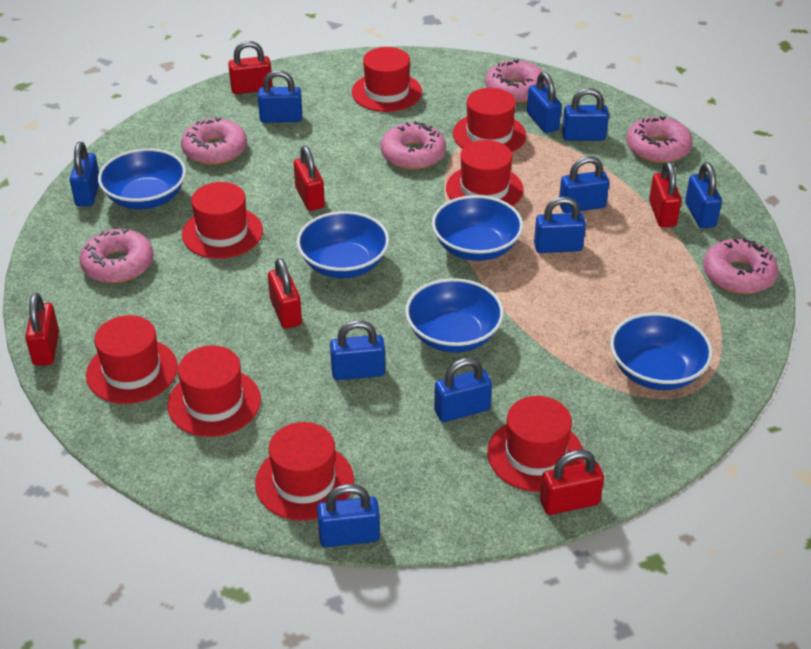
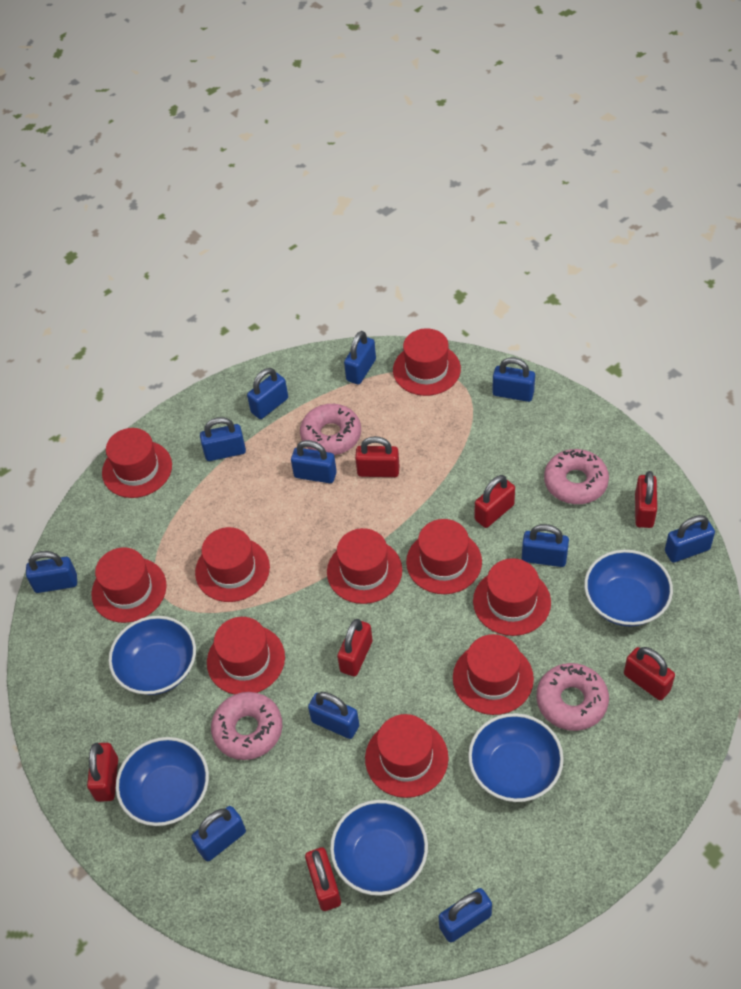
blue padlock: [70,142,99,206] [258,70,302,123] [317,484,380,547] [330,320,385,380] [434,357,492,422] [527,72,562,133] [534,197,586,253] [559,156,609,213] [562,88,609,141] [685,162,722,228] = 10 -> [26,551,77,593] [191,806,246,861] [200,417,246,461] [247,368,288,419] [291,440,337,483] [308,692,359,739] [344,331,376,385] [439,888,492,942] [492,357,535,402] [522,524,569,567] [665,515,715,563] = 11
pink donut: [79,229,154,283] [181,118,247,165] [381,121,446,170] [485,60,547,103] [626,116,693,163] [703,238,778,294] = 6 -> [211,692,282,760] [300,404,361,455] [536,663,609,731] [544,449,609,504] = 4
red hat: [86,315,178,404] [167,346,261,437] [182,182,263,259] [255,422,354,521] [352,47,422,112] [446,140,524,206] [453,88,526,153] [487,396,584,492] = 8 -> [91,548,167,623] [102,428,172,498] [195,527,270,602] [207,617,285,694] [327,528,402,604] [365,714,449,798] [393,328,461,396] [406,519,482,594] [453,634,534,715] [473,558,551,636] = 10
red padlock: [25,293,59,365] [228,41,273,94] [268,258,302,329] [294,146,325,211] [540,450,604,515] [649,161,681,227] = 6 -> [87,743,118,802] [305,847,341,911] [337,619,373,676] [355,436,400,477] [475,475,515,528] [624,647,675,700] [635,471,657,528] = 7

